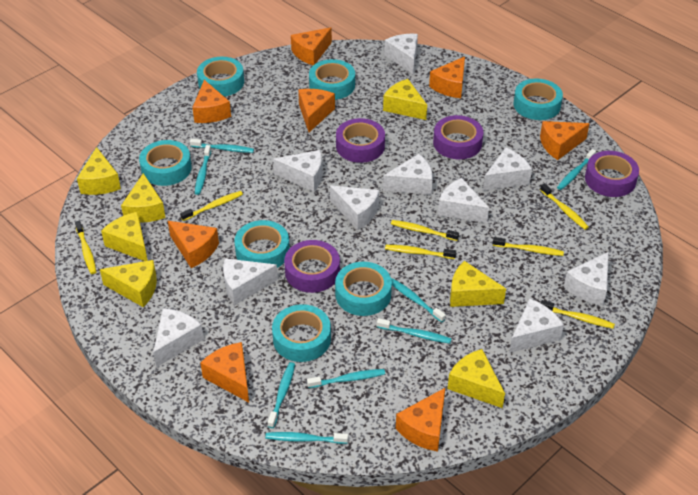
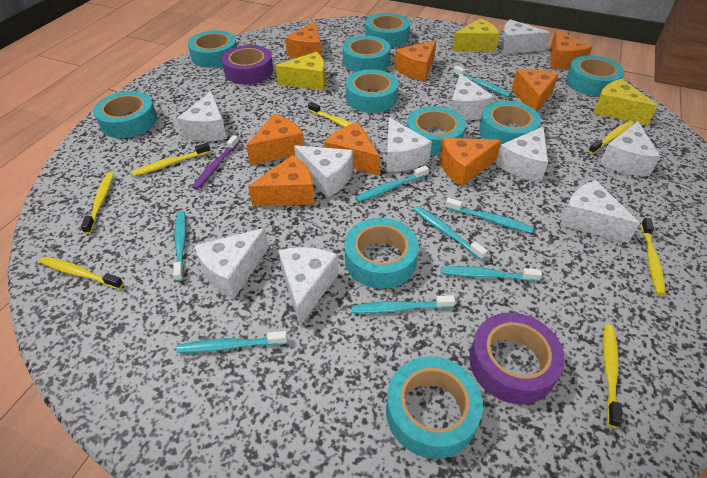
purple tape: [284,240,340,293] [336,118,385,163] [433,115,483,159] [585,151,639,197] = 4 -> [222,45,273,84] [469,313,565,404] = 2
purple toothbrush: none = 0 -> [192,135,239,190] = 1
turquoise tape: [139,140,192,186] [197,57,244,96] [234,220,290,268] [272,304,331,362] [309,59,355,100] [335,262,392,316] [514,78,563,120] = 7 -> [93,91,157,138] [188,30,237,68] [342,36,391,72] [345,218,419,289] [346,69,398,113] [365,13,410,47] [386,356,483,459] [407,106,466,156] [479,101,541,147] [566,55,625,96] = 10
yellow cheese: [77,147,121,195] [100,260,157,307] [101,212,148,261] [121,173,166,223] [383,79,427,120] [448,349,505,408] [450,261,506,307] = 7 -> [276,52,325,90] [452,18,500,52] [593,79,658,125] = 3

